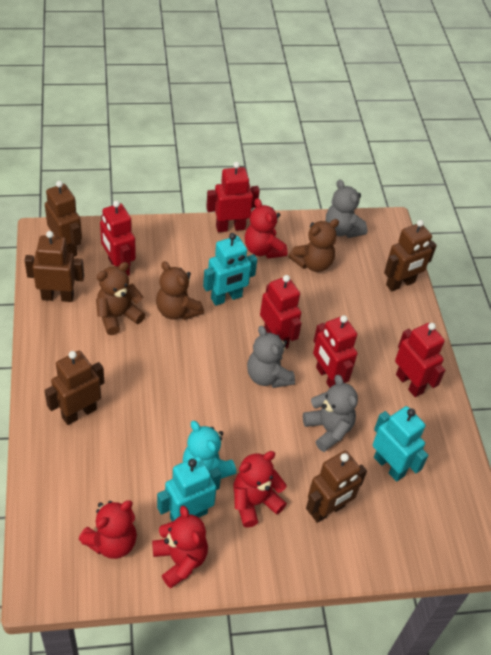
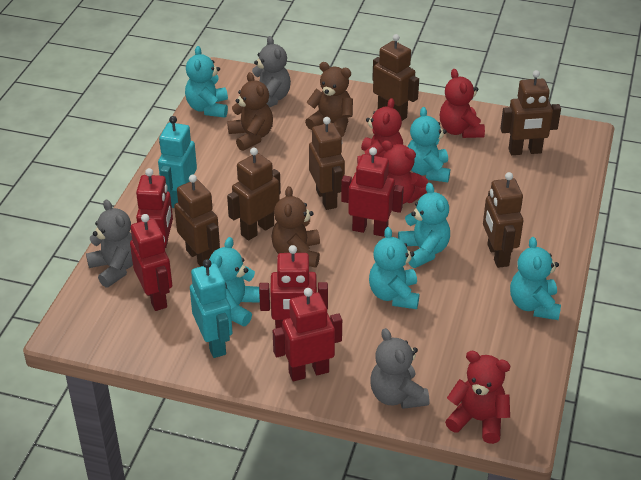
brown robot: [24,231,84,302] [44,351,105,425] [45,181,82,257] [306,451,367,523] [384,220,437,291] = 5 -> [174,175,220,266] [227,147,281,241] [309,117,345,210] [372,34,419,121] [483,172,523,268] [500,70,561,155] = 6
turquoise robot: [157,456,221,521] [203,233,257,306] [373,406,428,482] = 3 -> [158,116,197,208] [190,259,233,358] = 2
turquoise teddy bear: [183,421,236,479] = 1 -> [185,46,228,118] [209,237,260,326] [369,227,419,309] [398,183,450,268] [407,107,450,182] [510,237,561,320] = 6

